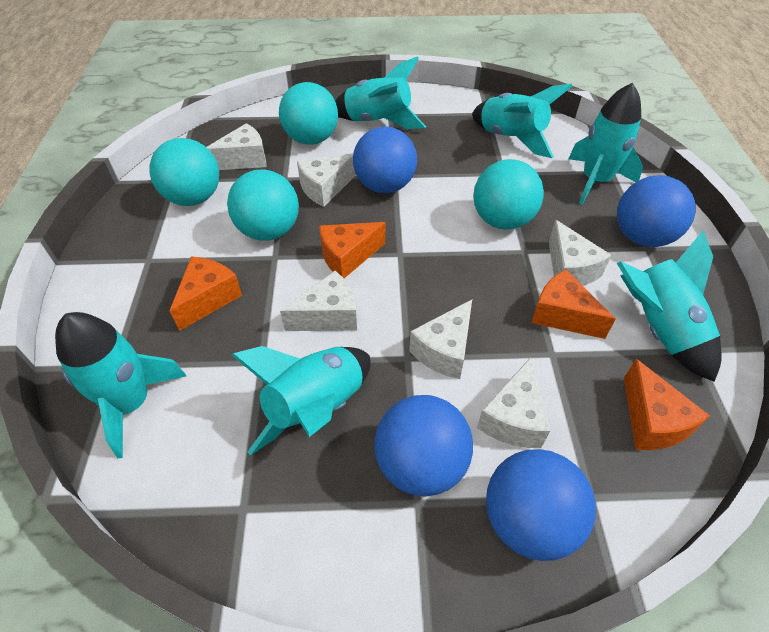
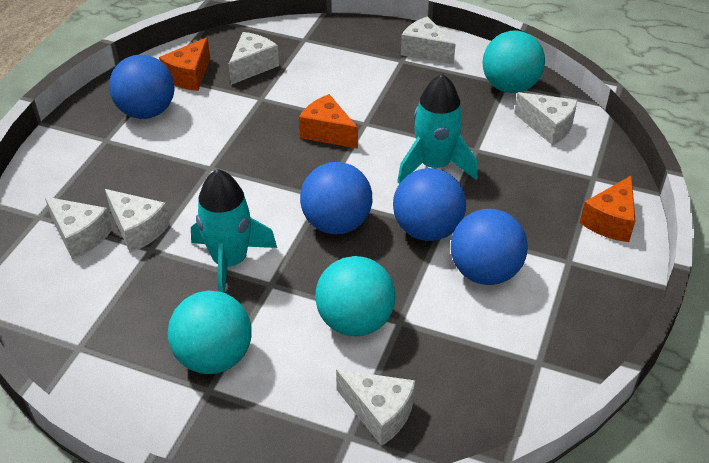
orange cheese: [170,256,242,331] [319,222,385,278] [532,269,616,339] [624,359,710,450] = 4 -> [159,37,210,91] [299,94,358,149] [580,175,635,242] = 3
turquoise ball: [149,138,219,206] [227,169,299,240] [279,82,338,145] [474,159,544,229] = 4 -> [168,291,252,374] [315,256,396,336] [482,31,545,93] = 3
turquoise rocket: [55,312,186,458] [231,346,371,456] [335,56,426,129] [472,84,572,158] [569,83,643,204] [617,231,722,382] = 6 -> [191,169,277,293] [397,74,478,184] = 2

